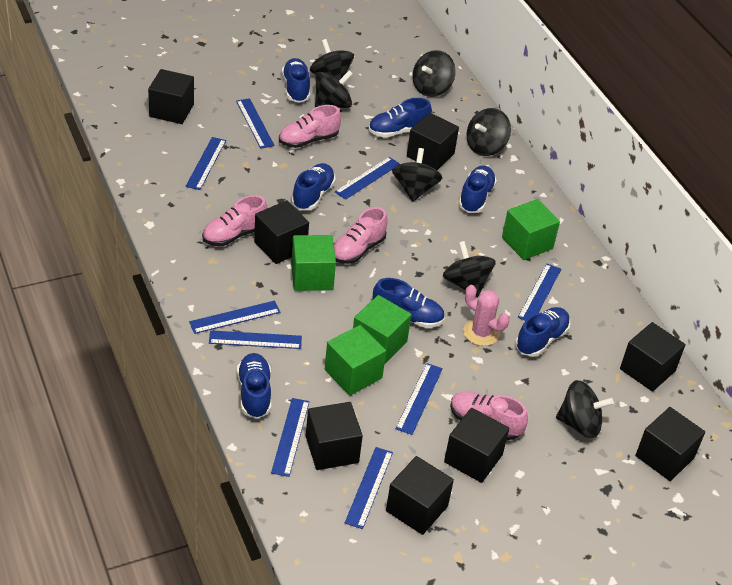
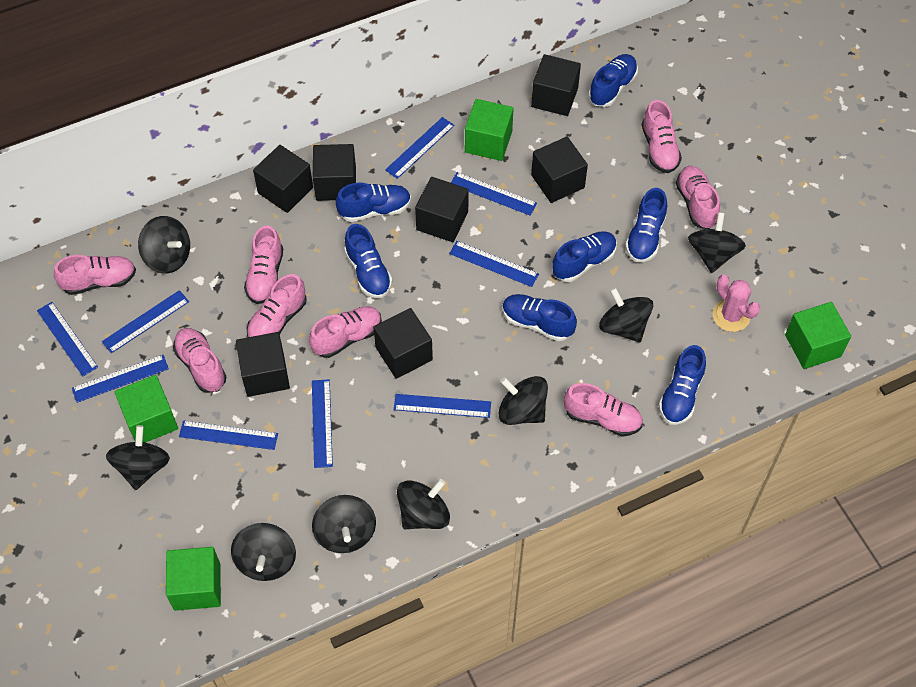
black cube: [148,69,194,124] [254,200,309,264] [306,402,363,470] [386,456,454,535] [407,112,459,170] [444,408,509,483] [620,322,686,392] [635,407,705,481] = 8 -> [236,332,290,397] [253,145,313,213] [313,144,356,201] [373,308,433,379] [415,177,469,242] [531,54,581,116] [531,137,588,203] = 7
black spinning top: [310,39,354,80] [315,70,353,108] [392,148,442,202] [412,50,456,97] [443,241,496,298] [466,108,511,156] [556,380,614,438] = 7 -> [106,425,170,490] [138,216,190,274] [231,523,296,581] [312,495,376,553] [397,479,450,529] [499,376,548,425] [599,287,653,342] [688,212,746,273] = 8
pink shoe: [202,195,268,246] [279,105,341,148] [334,207,388,264] [450,391,528,440] = 4 -> [54,255,136,295] [173,328,226,393] [244,225,283,304] [247,274,306,337] [309,307,382,358] [564,383,643,437] [642,100,682,173] [676,166,720,229] = 8

